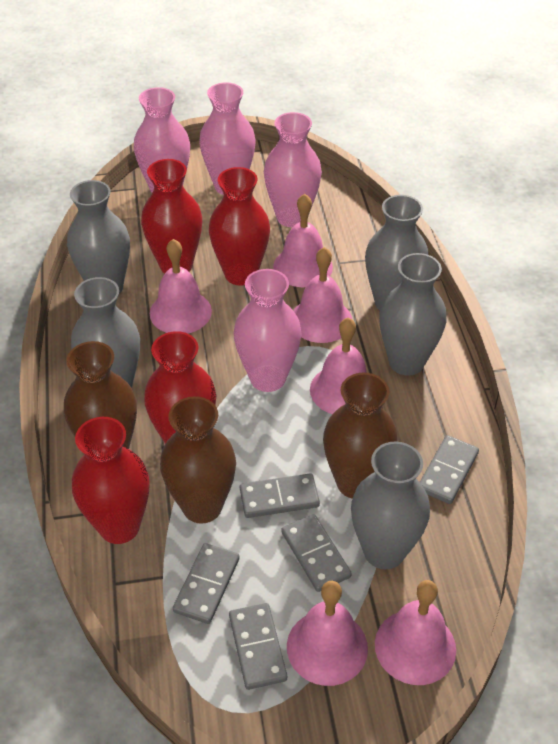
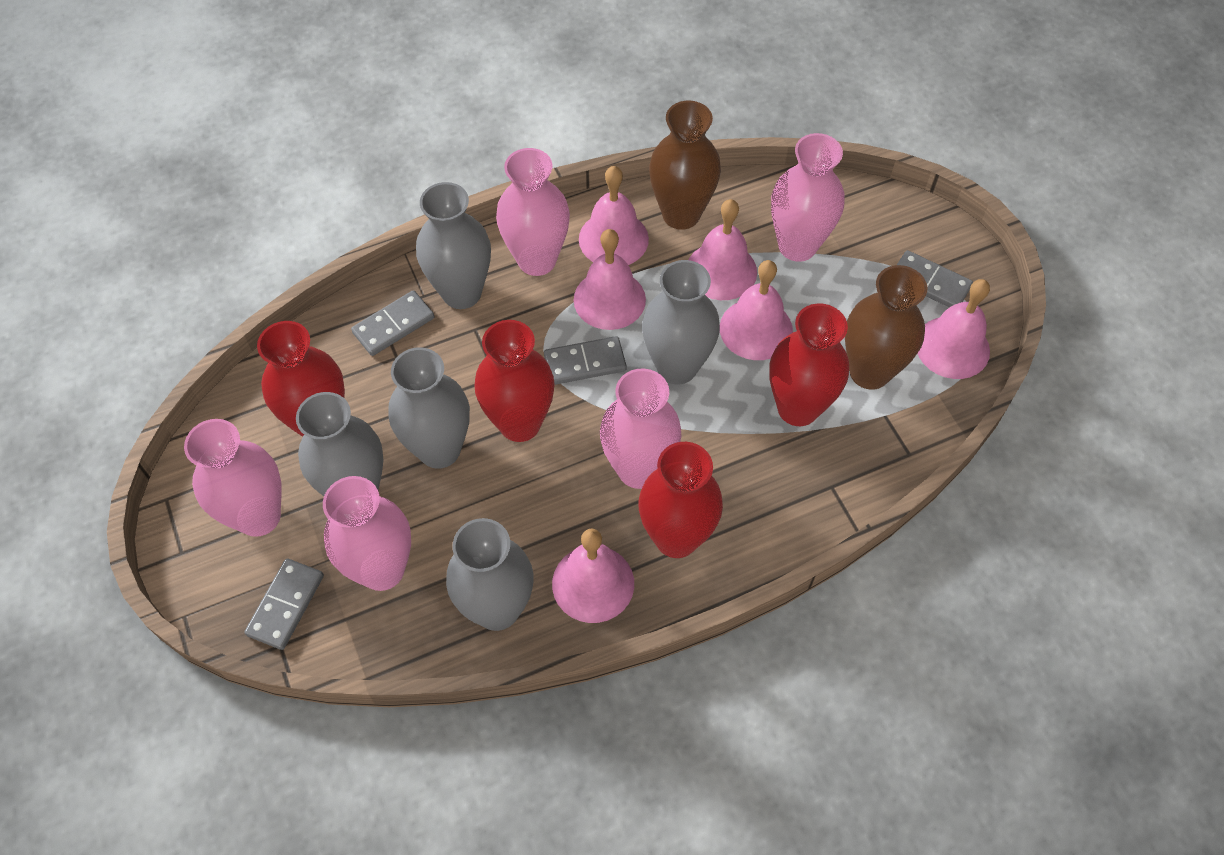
brown vase: [64,341,137,449] [160,396,236,524] [323,373,398,499] = 3 -> [649,101,721,230] [845,265,927,390] = 2
grey domino: [173,543,239,624] [229,603,287,690] [240,473,320,518] [281,514,352,592] [420,435,479,504] = 5 -> [244,558,324,650] [351,290,434,356] [544,336,627,385] [897,250,973,308] = 4
pink vase: [134,87,190,193] [199,82,256,195] [234,269,302,392] [264,112,322,227] = 4 -> [184,419,282,537] [323,476,411,591] [496,148,570,276] [600,369,681,489] [771,133,845,262] = 5

